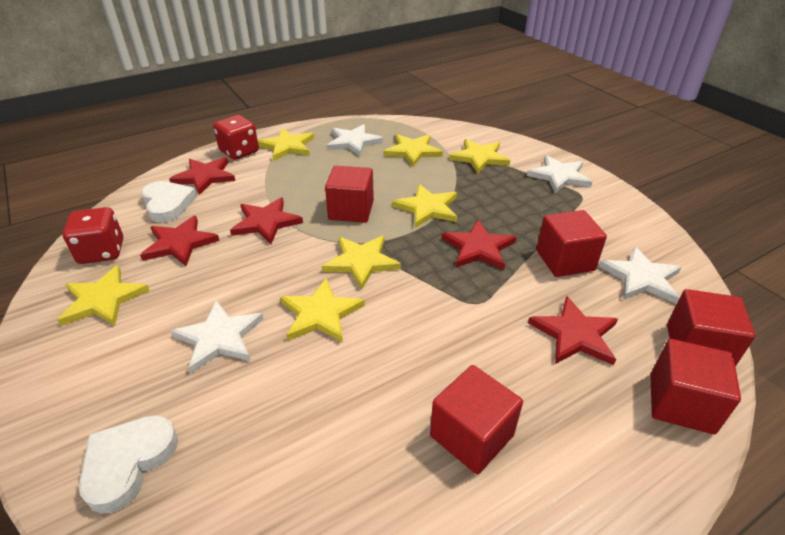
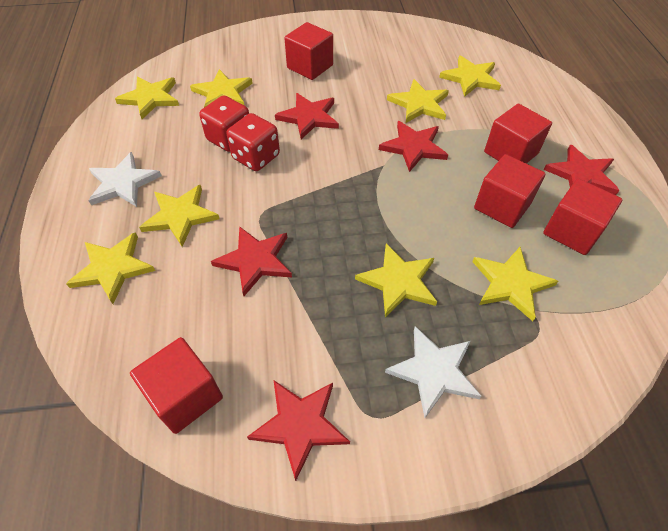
white heart: [79,415,178,514] [141,181,197,223] = 2 -> none = 0
white star: [171,300,263,374] [327,124,383,156] [527,155,592,193] [598,246,682,304] = 4 -> [88,152,162,207] [385,326,481,418] = 2
yellow star: [58,265,150,326] [258,128,314,161] [280,278,365,343] [322,236,401,290] [384,134,443,167] [392,184,457,228] [449,139,510,174] = 7 -> [66,232,155,304] [115,76,179,119] [139,185,220,247] [190,69,253,107] [355,243,437,317] [387,79,449,123] [439,55,501,97] [472,247,558,321] = 8

